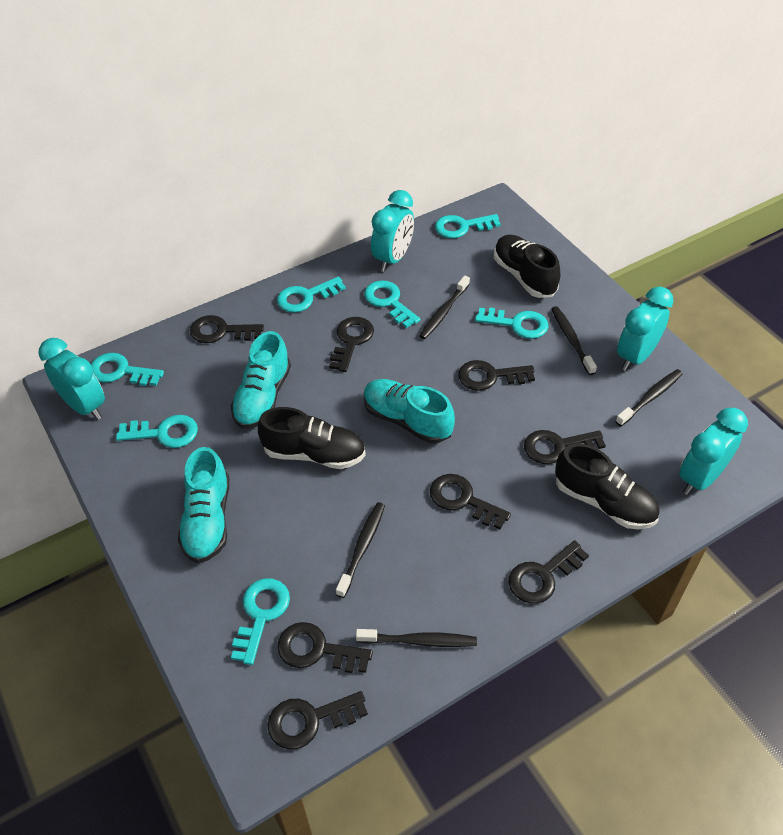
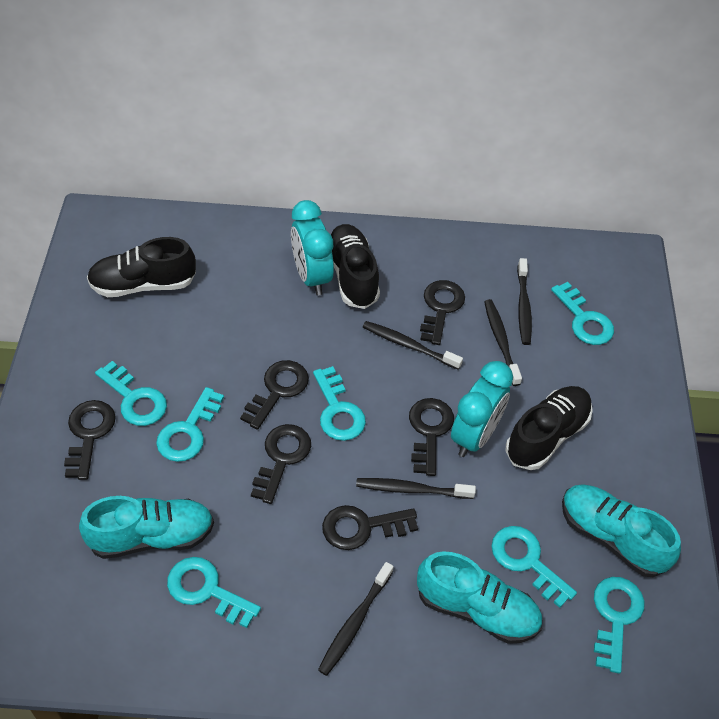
black key: [190,315,264,343] [267,691,368,750] [277,622,373,673] [329,317,374,372] [430,474,511,529] [458,360,535,391] [508,540,589,604] [524,430,606,464] = 8 -> [64,400,116,480] [240,360,309,430] [251,424,311,504] [322,505,418,550] [409,398,454,476] [420,280,465,345] = 6
turquoise clock: [39,338,105,420] [371,190,414,272] [617,287,674,371] [679,408,748,495] = 4 -> [291,200,334,296] [451,361,513,457] = 2

